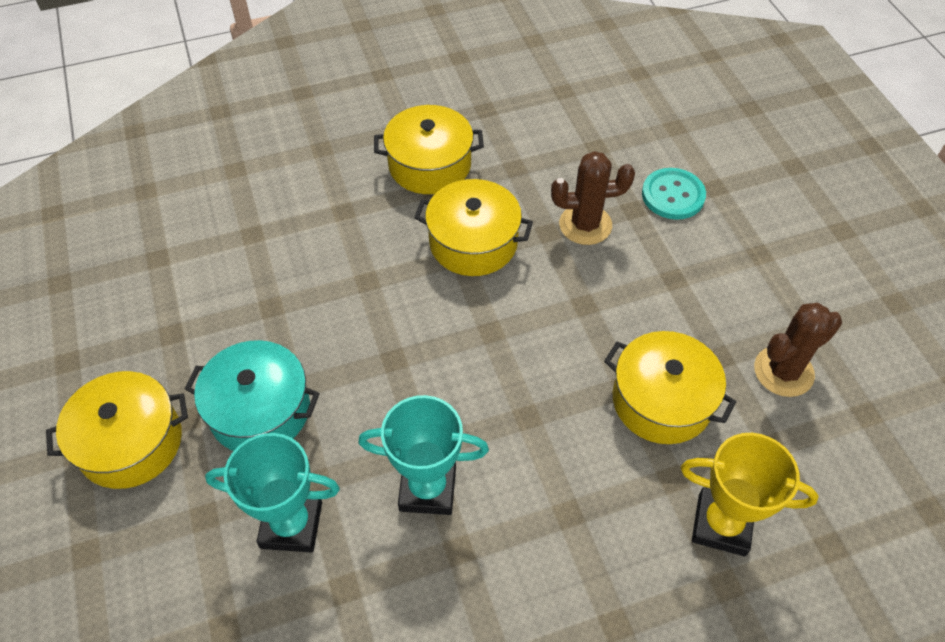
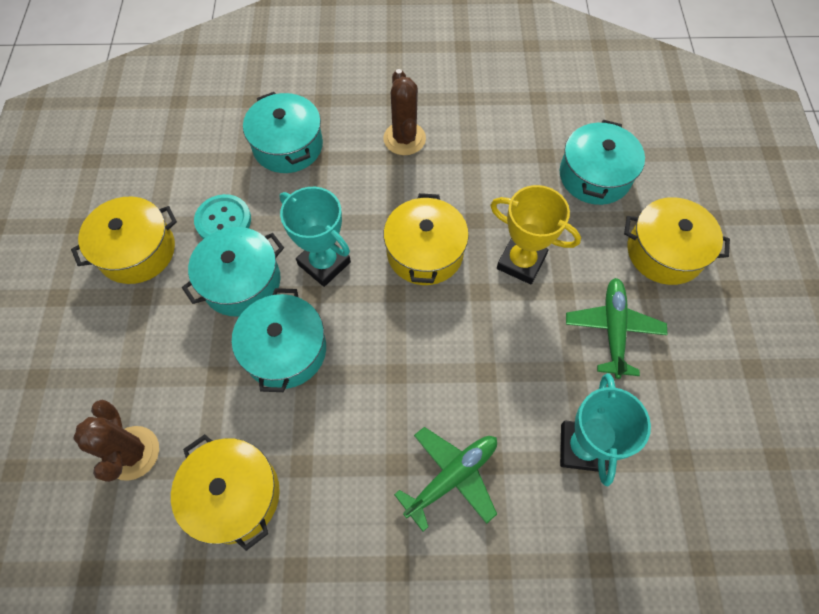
green plane: none = 0 -> [394,427,497,532] [566,278,668,379] = 2
turquoise pot: [185,340,320,451] = 1 -> [182,227,284,317] [232,288,326,392] [243,92,323,173] [560,120,645,205] = 4

